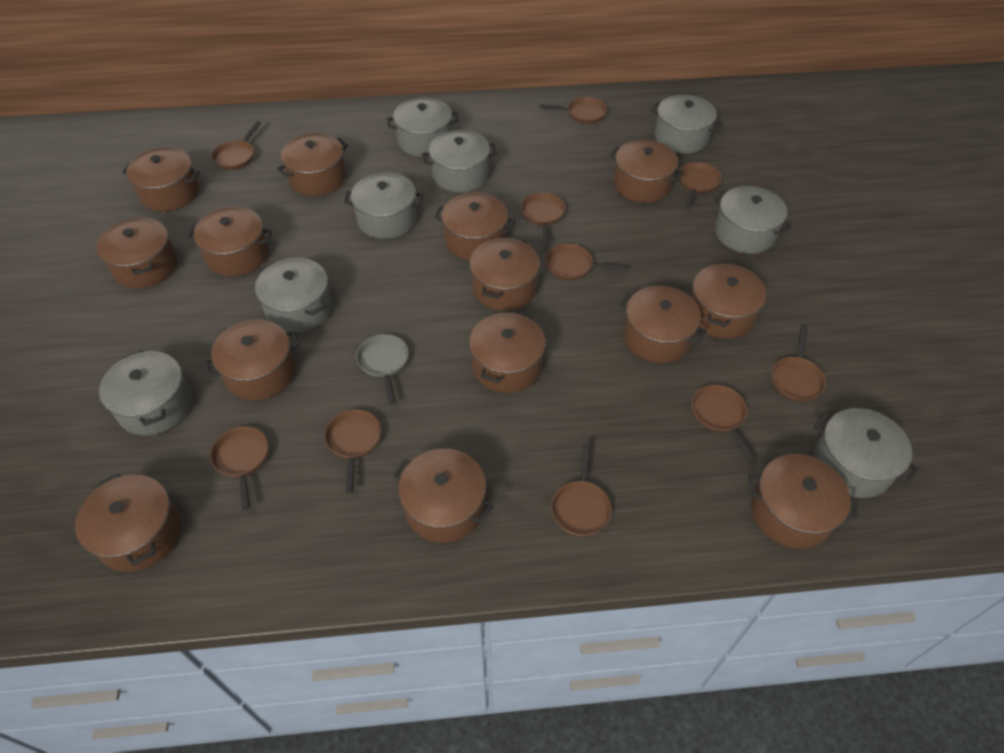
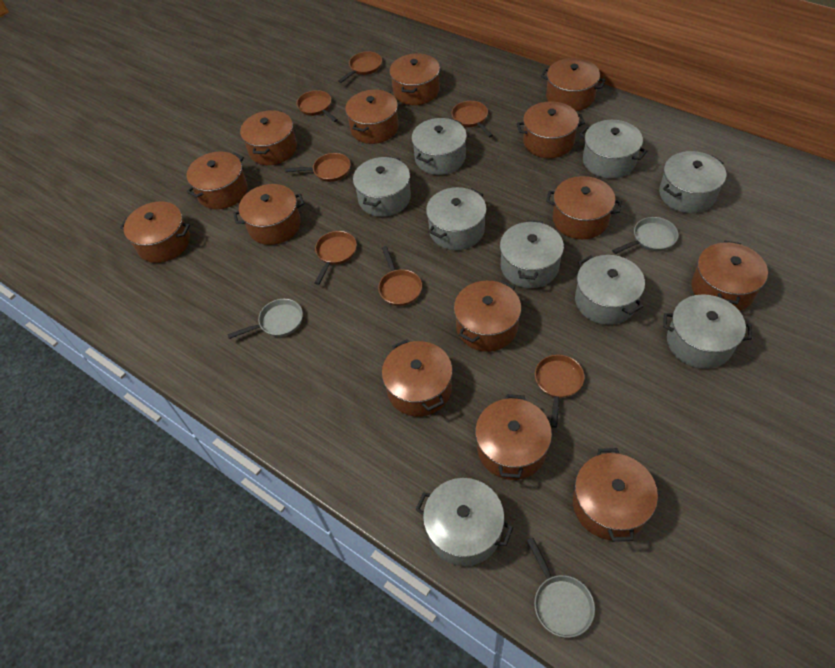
brown pan: [210,426,268,510] [212,121,261,170] [324,409,381,493] [521,192,565,244] [540,97,607,124] [545,244,627,280] [551,443,612,537] [679,162,722,207] [692,385,756,462] [771,327,826,402] = 10 -> [285,153,351,182] [297,90,338,122] [315,231,357,285] [338,51,382,83] [378,246,422,306] [451,101,493,137] [535,355,584,428] = 7
grey pan: [356,334,409,404] = 1 -> [227,299,303,339] [527,538,595,638] [612,217,678,254] = 3
grey pot: [99,350,192,435] [255,258,332,333] [344,172,424,239] [387,97,459,157] [422,130,497,192] [651,95,722,154] [714,186,792,254] [814,408,919,498] = 8 -> [353,156,411,217] [412,118,467,175] [415,478,513,566] [426,187,487,250] [500,220,564,288] [575,255,645,325] [579,120,647,178] [659,151,726,213] [663,294,752,369] = 9

